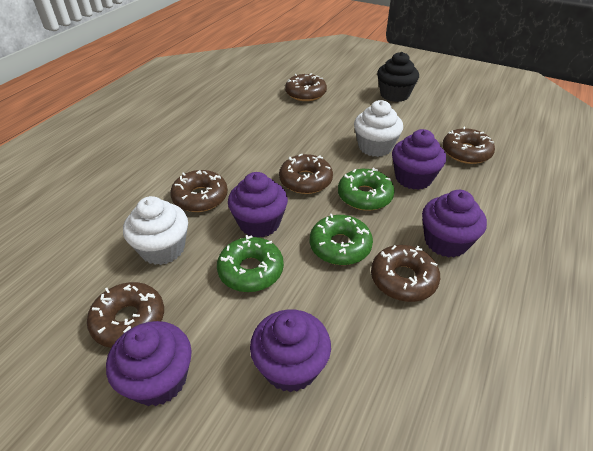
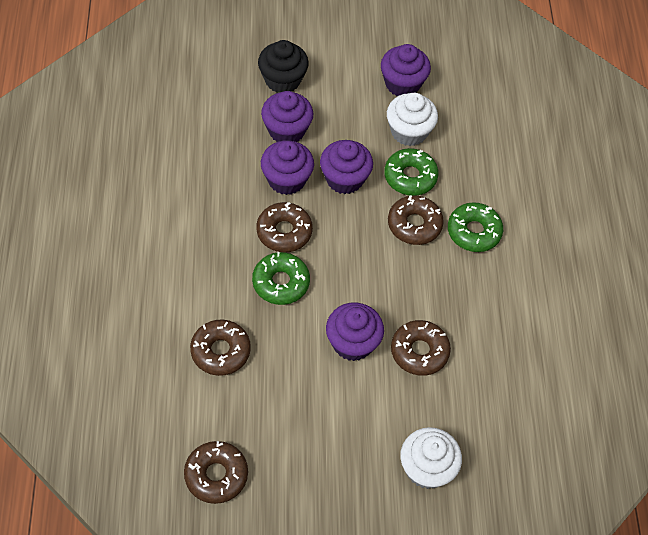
brown donut: [87,282,164,348] [170,170,228,212] [279,153,333,194] [285,73,327,101] [371,245,440,302] [442,127,495,164] = 6 -> [184,441,248,504] [190,319,251,376] [256,202,313,252] [388,195,444,245] [391,320,451,376] = 5

